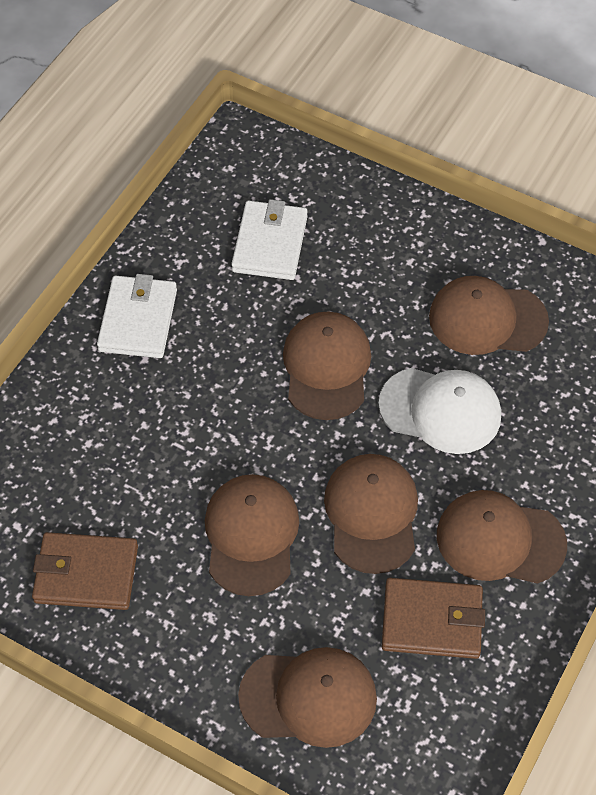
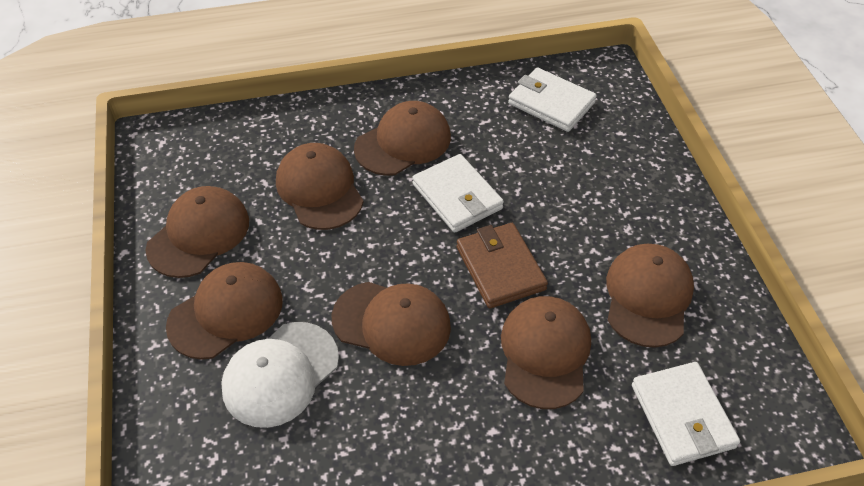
brown cap: [205,474,299,596] [238,647,377,748] [283,312,371,420] [324,454,418,574] [429,276,549,355] [437,490,567,584] = 6 -> [145,186,249,278] [166,262,283,360] [276,143,363,230] [332,282,451,366] [354,101,451,176] [501,296,591,409] [606,244,694,348] = 7
brown wallet: [32,532,138,610] [382,578,485,659] = 2 -> [457,223,548,308] = 1
white wallet: [97,274,177,358] [231,199,308,280] = 2 -> [412,154,504,233] [508,67,597,132] [632,362,740,466] = 3

